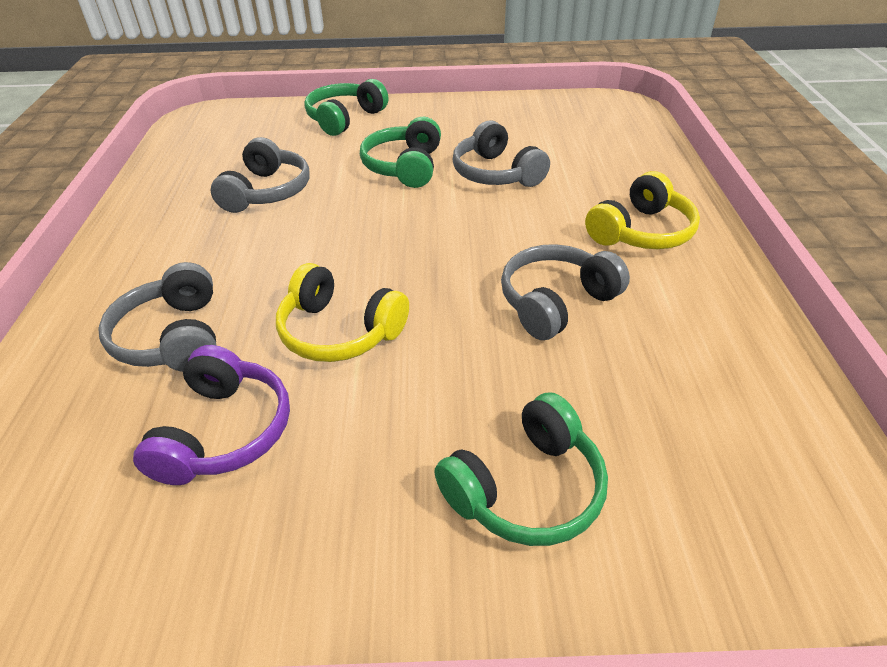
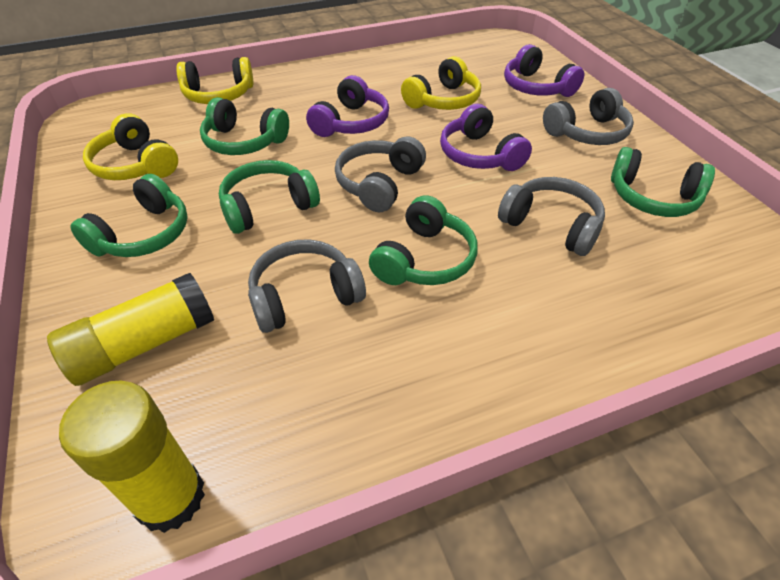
green headphones: [304,79,389,136] [360,117,441,188] [434,392,608,546] = 3 -> [70,174,188,257] [200,97,289,155] [219,160,320,234] [369,195,478,285] [611,147,715,217] = 5
purple headphones: [133,345,290,485] = 1 -> [306,75,389,137] [440,104,532,171] [504,44,584,97] = 3
yellow glue stick: none = 0 -> [47,273,214,386] [59,380,205,533] = 2
yellow headphones: [276,263,409,362] [585,171,700,249] = 2 -> [83,113,178,180] [176,57,253,104] [401,56,481,110] = 3

